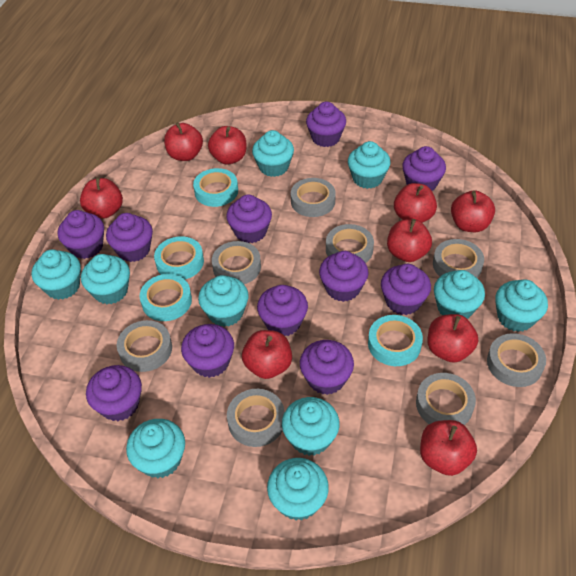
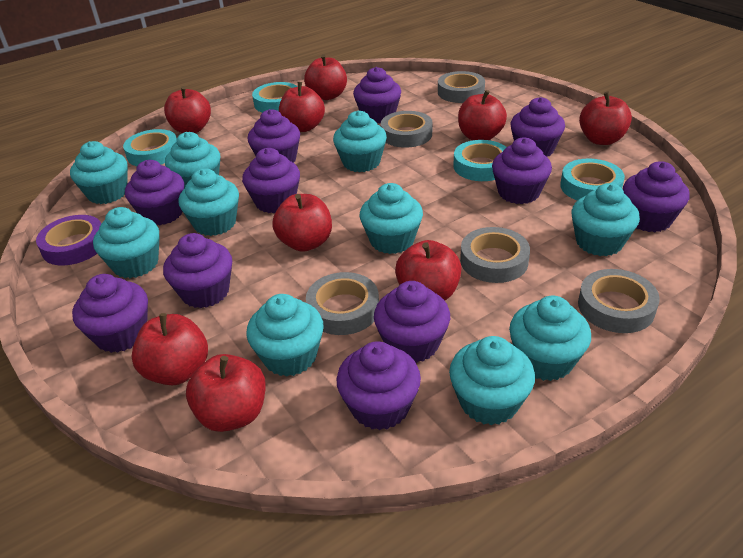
grey tape: [117,320,172,372] [212,241,261,284] [227,389,285,447] [291,178,336,217] [326,224,374,263] [416,373,476,425] [433,239,484,278] [487,333,546,387] = 8 -> [306,272,379,335] [381,111,432,148] [438,71,485,103] [460,227,530,283] [578,269,660,333] = 5
purple tape: none = 0 -> [36,215,101,266] = 1

